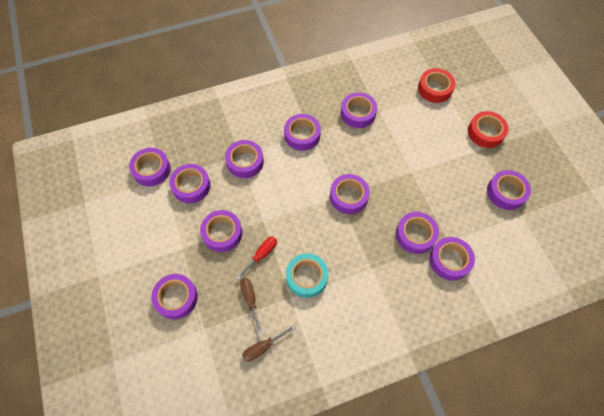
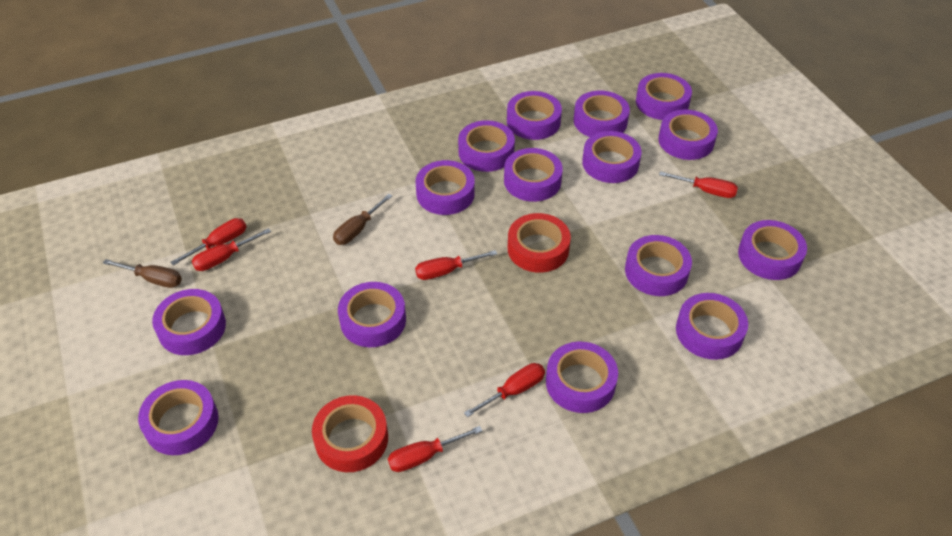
purple tape: [129,148,171,187] [151,274,198,320] [169,164,211,203] [200,210,242,252] [225,140,264,178] [284,114,321,151] [330,174,370,214] [341,92,377,128] [396,212,439,254] [429,237,475,281] [487,170,531,210] = 11 -> [138,380,219,455] [152,289,226,355] [338,282,406,347] [416,160,475,215] [458,120,515,172] [504,148,563,202] [507,91,562,140] [546,342,618,413] [574,91,630,137] [582,131,641,183] [625,235,692,296] [636,73,692,120] [658,110,718,160] [676,293,748,360] [738,220,807,280] = 15
red screwdriver: [236,236,277,279] = 1 -> [170,218,246,266] [192,228,271,271] [388,426,482,472] [415,250,497,280] [464,363,545,417] [659,171,738,198] = 6
turquoise tape: [286,253,328,298] = 1 -> none = 0

